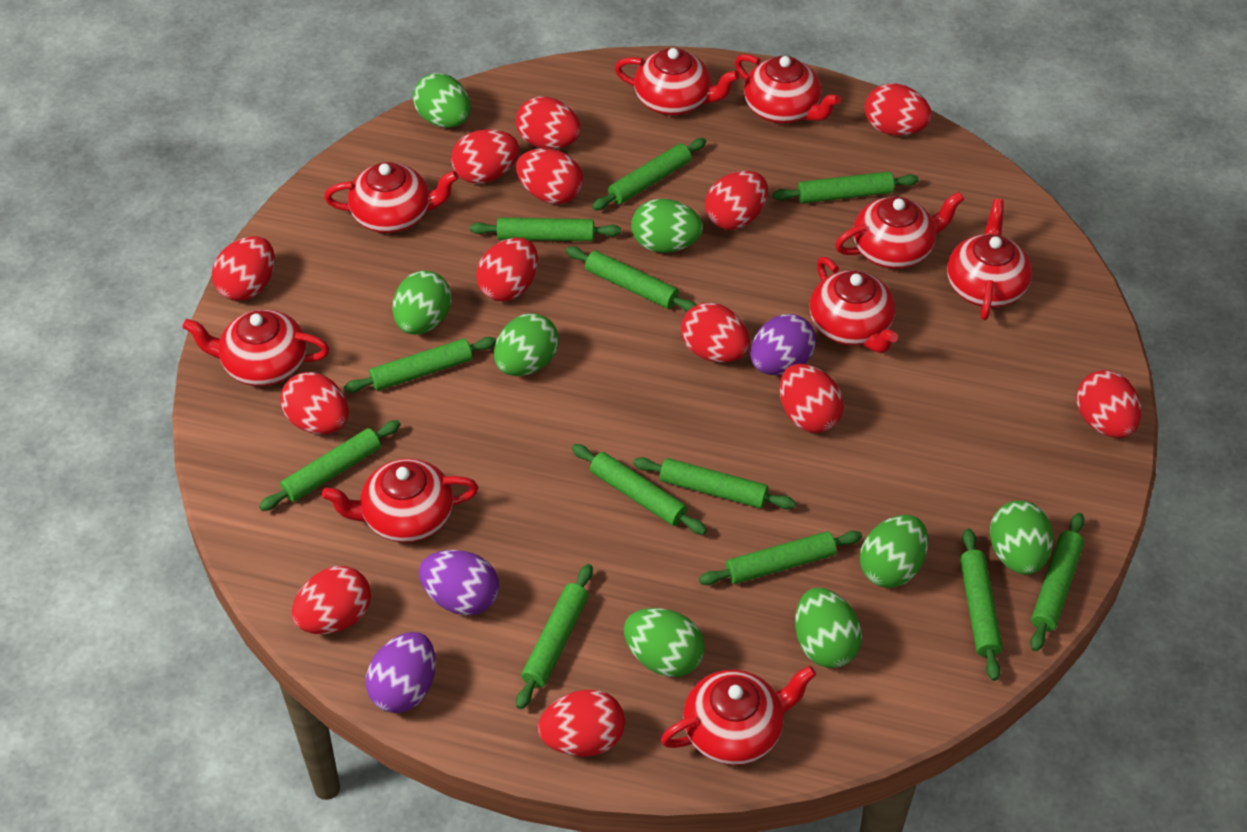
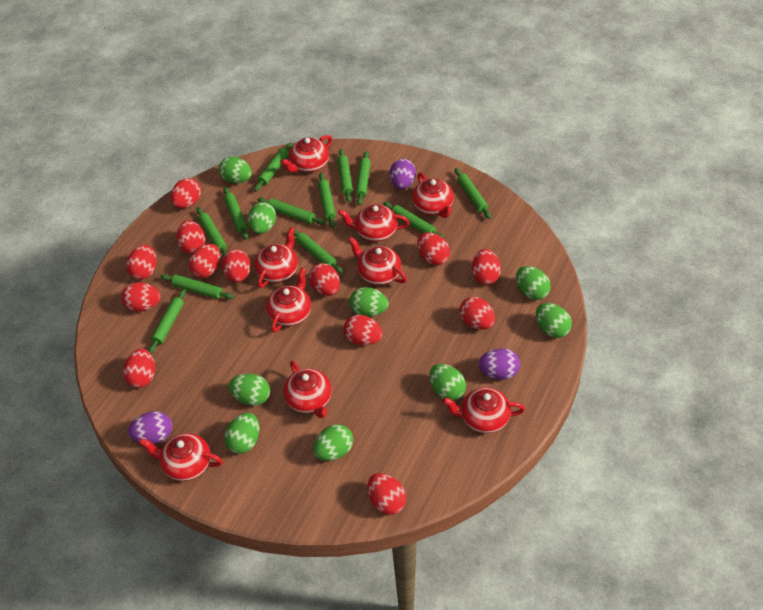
green egg: [392,270,452,335] [413,73,471,128] [494,313,559,376] [624,608,705,677] [631,199,703,253] [795,588,862,668] [860,515,928,588] [990,500,1053,575] = 8 -> [219,156,252,183] [224,413,259,454] [228,373,270,406] [248,202,276,234] [313,424,353,461] [349,287,389,317] [429,364,466,401] [516,266,551,300] [536,303,572,338] = 9

